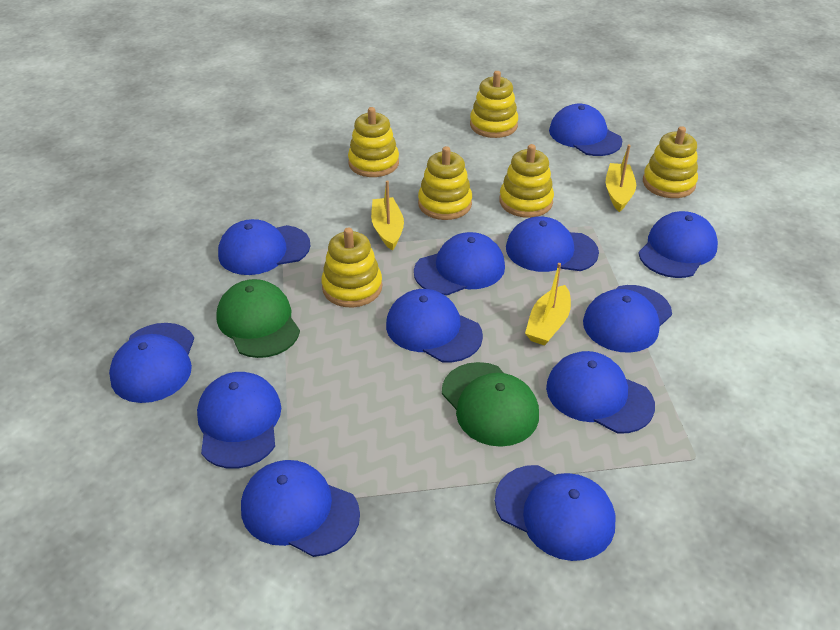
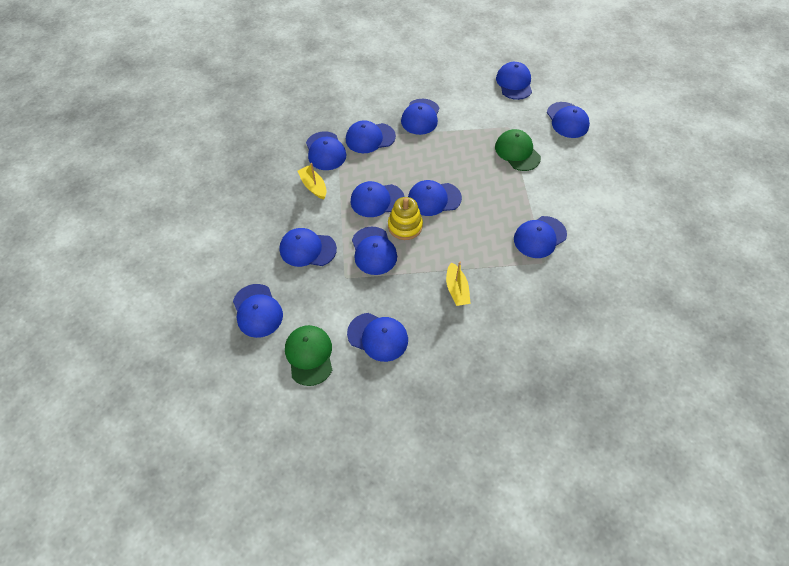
yellow boat: [371,180,404,251] [525,263,571,346] [606,144,636,212] = 3 -> [298,163,326,199] [446,261,471,306] = 2
yellow stacking toy: [321,228,382,308] [348,107,399,177] [418,146,472,220] [470,71,518,138] [499,144,554,218] [643,126,698,198] = 6 -> [388,197,423,240] = 1

